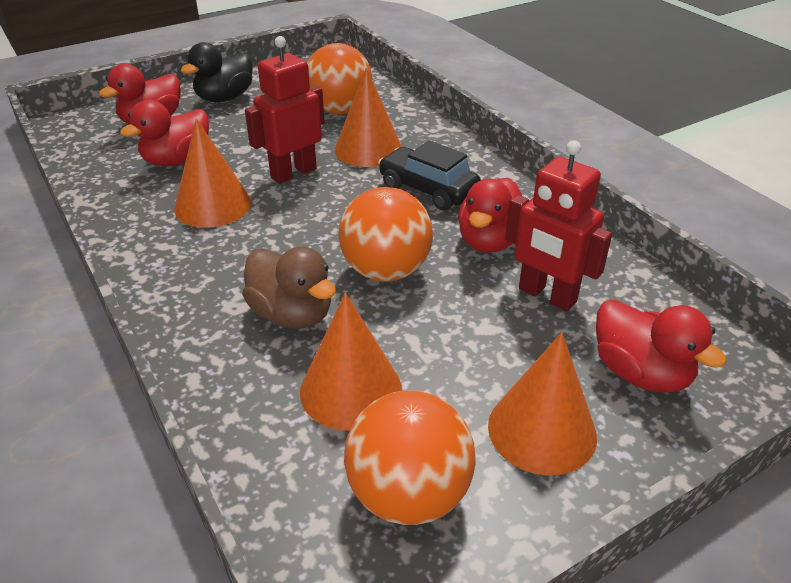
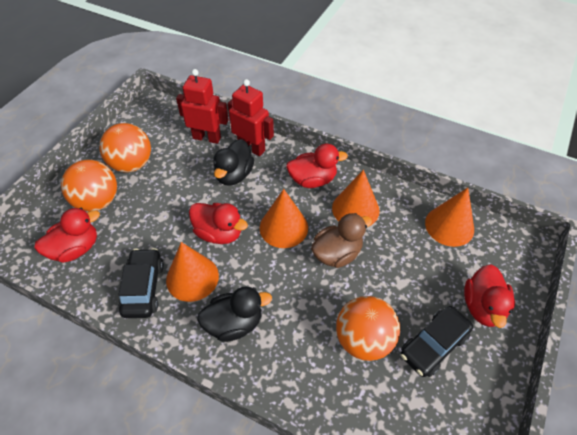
black car: [378,141,481,211] = 1 -> [118,248,164,318] [400,306,473,377] = 2
black duck: [180,42,253,102] = 1 -> [197,287,272,342] [213,139,255,186] = 2

